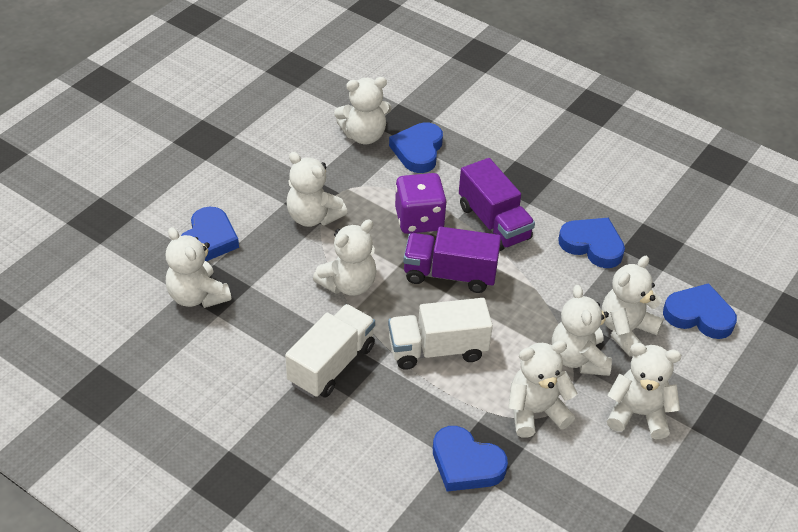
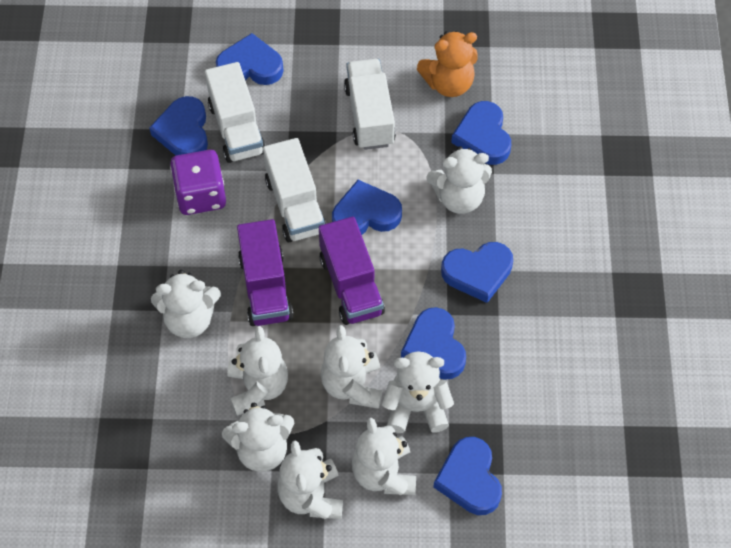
blue heart: [181,207,239,261] [389,122,443,173] [433,426,508,492] [558,218,625,268] [663,283,737,339] = 5 -> [149,96,208,155] [216,33,284,85] [332,180,402,235] [401,307,466,380] [433,437,502,515] [441,242,513,303] [451,101,511,165] = 7
orange teddy bear: none = 0 -> [417,31,478,97] = 1
white truck: [285,304,375,398] [388,298,493,370] = 2 -> [205,62,266,163] [263,138,326,242] [344,59,396,150] = 3

